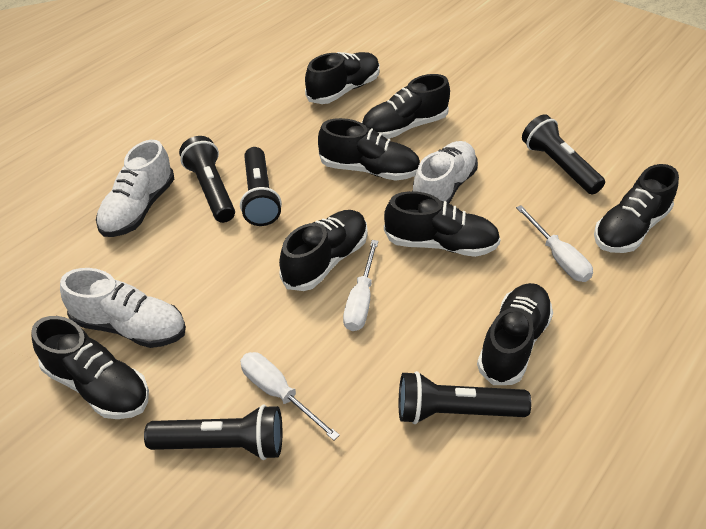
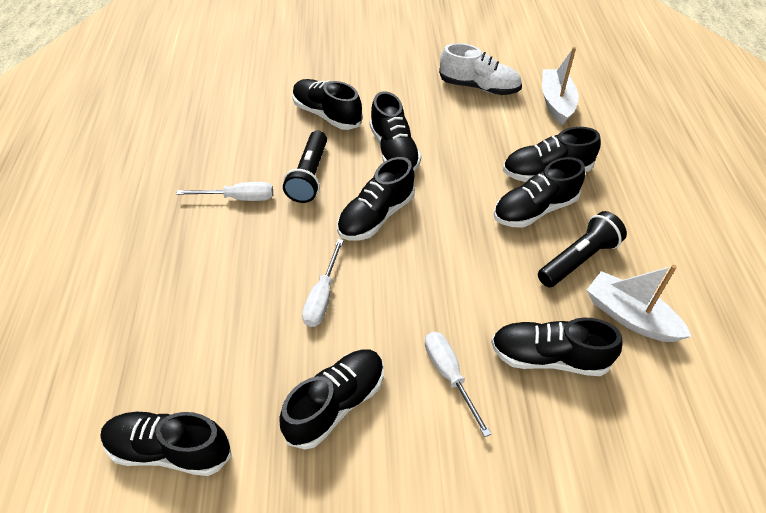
black flashlight: [144,405,282,460] [179,136,235,223] [240,147,282,226] [399,371,532,424] [522,114,605,195] = 5 -> [283,131,327,203] [538,211,627,287] = 2
white boat: none = 0 -> [542,47,579,125] [587,265,692,342] = 2
white shoe: [60,268,186,348] [96,140,174,237] [412,141,478,204] = 3 -> [439,43,522,95] = 1

